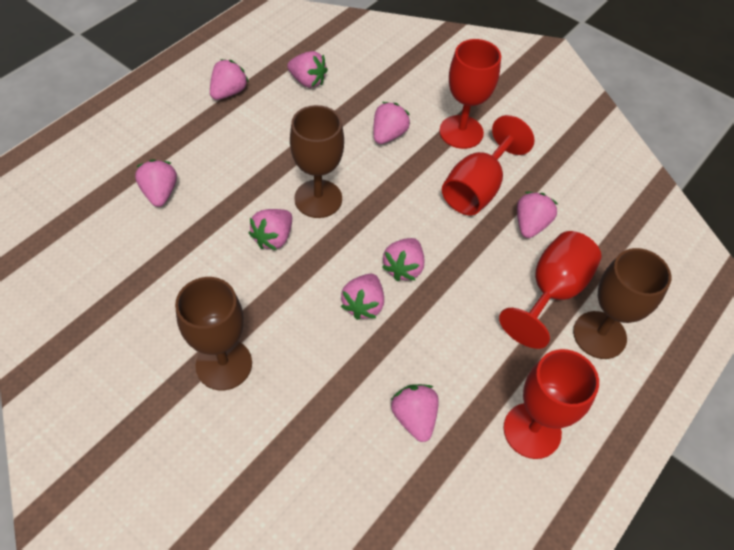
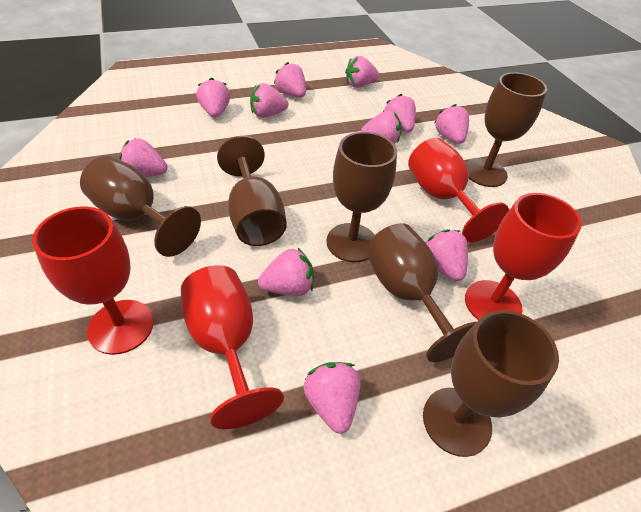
brown goblet: [175,277,252,390] [290,105,344,218] [573,248,671,359] = 3 -> [80,156,201,257] [217,136,287,246] [326,132,397,262] [366,223,476,362] [423,310,559,457] [466,72,547,187] = 6
pink strawberry: [135,159,177,207] [210,59,249,100] [249,209,292,250] [287,51,328,88] [341,274,384,320] [373,102,410,144] [382,238,425,281] [391,384,439,442] [517,192,558,238] = 9 -> [119,138,167,177] [196,78,230,117] [250,83,289,118] [258,247,314,296] [274,62,306,98] [304,362,360,433] [345,56,379,88] [361,110,402,144] [383,94,416,133] [426,229,468,281] [434,104,469,144] = 11

